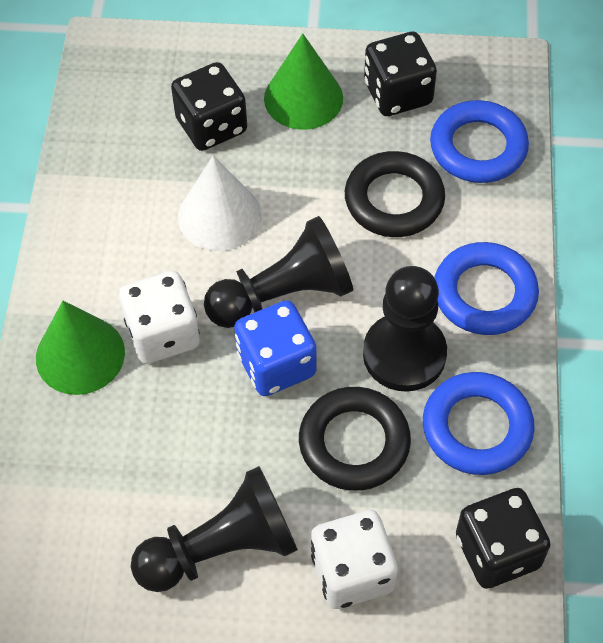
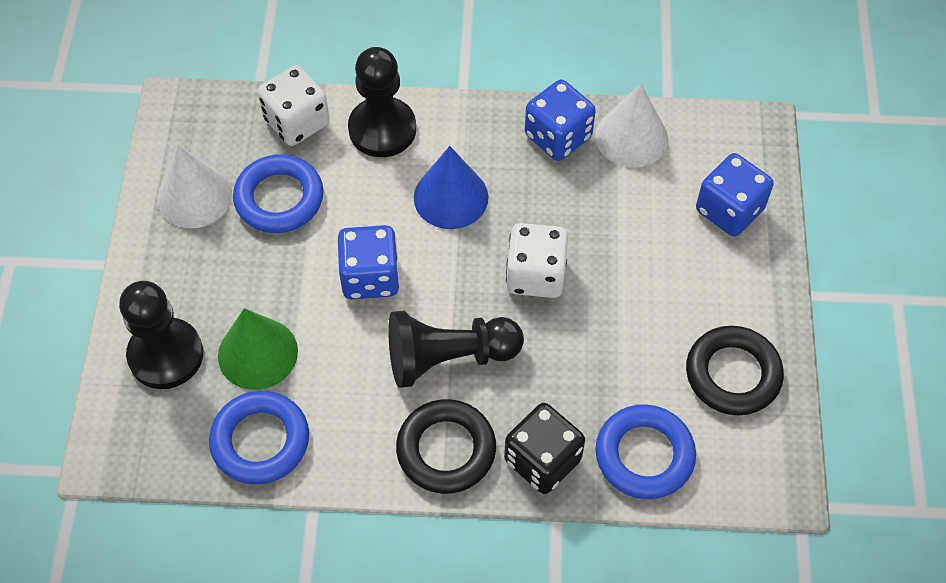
black dice: [171,62,247,151] [364,32,437,116] [456,488,551,589] = 3 -> [504,403,585,494] = 1
blue cone: none = 0 -> [414,146,489,229] = 1
blue dice: [234,300,317,396] = 1 -> [338,225,400,299] [525,79,596,161] [696,153,774,237] = 3
green cone: [36,301,125,395] [264,33,343,130] = 2 -> [218,308,298,390] = 1
white cone: [178,155,262,251] = 1 -> [157,145,232,229] [595,84,668,168] = 2

